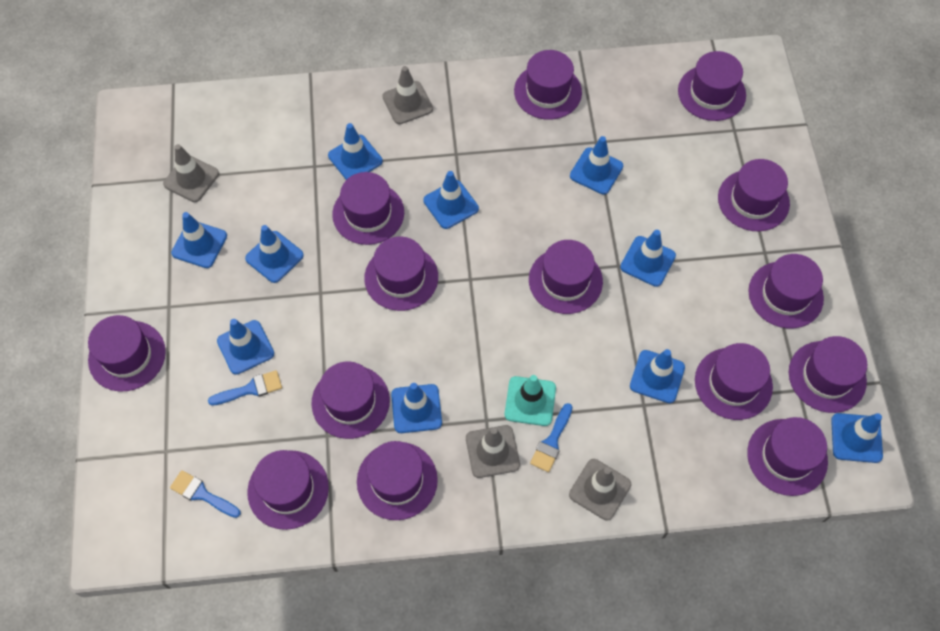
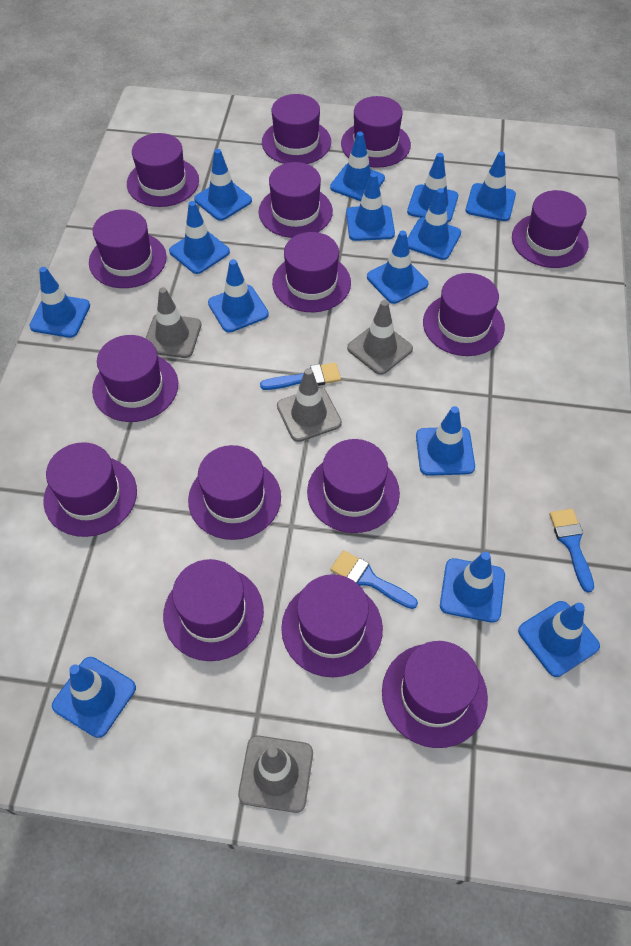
blue traffic cone: [171,212,227,268] [217,319,274,374] [245,225,304,283] [328,123,383,180] [391,383,442,433] [423,171,479,229] [570,136,623,194] [620,230,676,287] [630,349,685,403] [831,413,883,463] = 10 -> [29,267,90,338] [52,657,136,738] [169,201,230,274] [194,149,252,221] [208,259,269,333] [330,132,385,201] [346,173,395,241] [367,231,428,304] [407,153,458,222] [407,188,461,260] [416,406,475,476] [440,552,505,623] [466,151,516,221] [518,601,600,677] = 14
purple hat: [88,315,166,391] [247,450,329,530] [311,362,390,439] [332,172,404,245] [357,441,438,520] [364,236,438,311] [514,50,582,120] [529,240,603,314] [678,51,746,121] [695,343,773,420] [718,159,790,231] [747,417,828,496] [748,254,824,328] [789,336,867,413] = 14 -> [43,442,137,537] [89,209,167,288] [92,335,178,422] [127,133,199,207] [163,559,264,661] [188,445,281,540] [259,162,333,238] [262,94,331,164] [272,232,351,312] [281,574,383,677] [307,439,400,533] [341,96,411,168] [382,641,488,748] [423,273,505,356] [512,190,589,268] = 15
turquoise traffic cone: [505,375,556,426] = 1 -> none = 0

